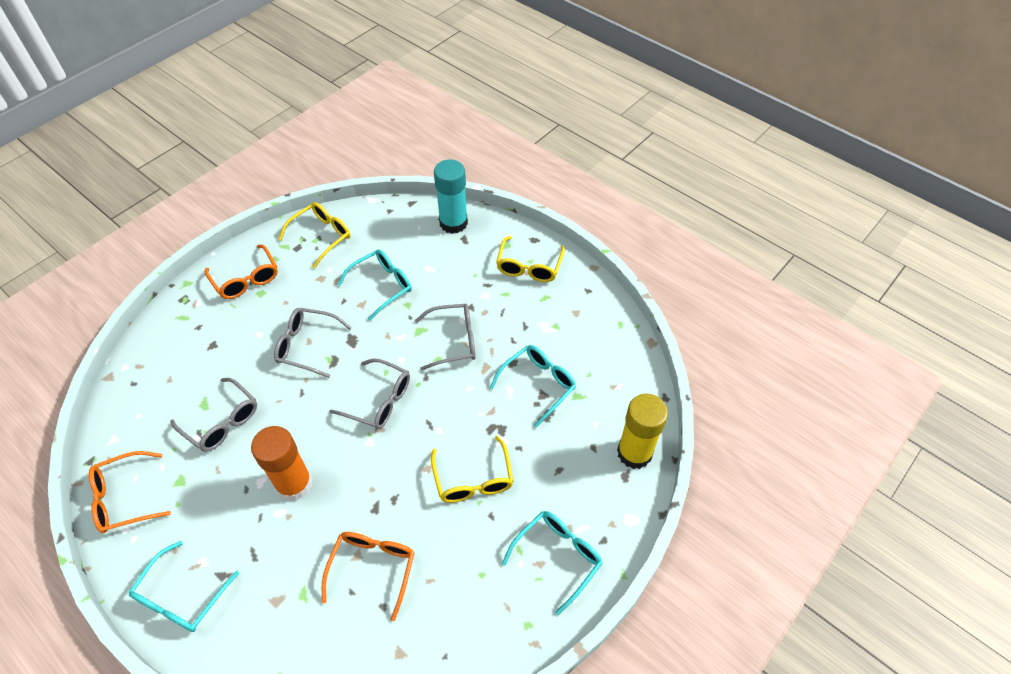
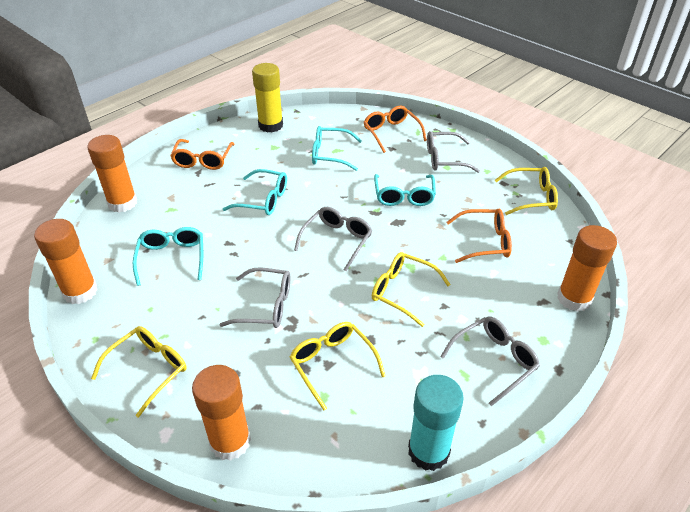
orange glue stick: [251,426,313,501] = 1 -> [34,219,98,304] [87,135,137,213] [192,365,251,461] [557,225,617,312] = 4
yellow glasses: [278,202,351,268] [431,436,513,503] [496,236,565,282] = 3 -> [91,326,187,418] [290,322,386,410] [372,252,451,327] [495,167,558,215] = 4

